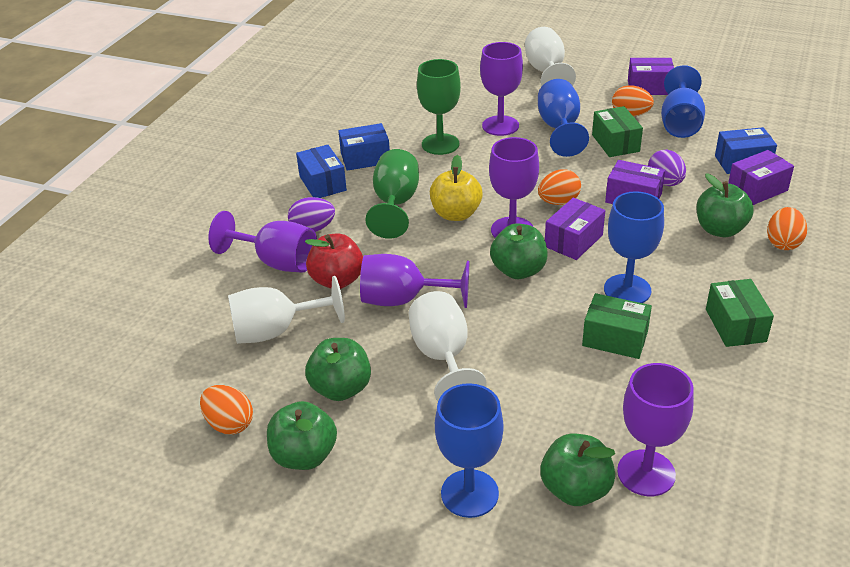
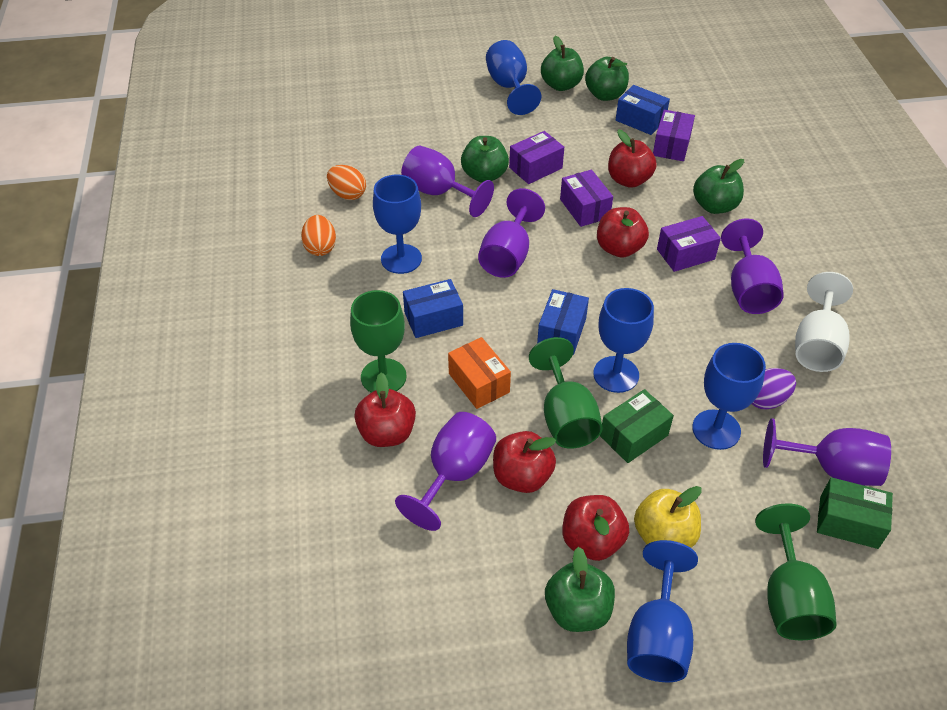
blue goblet: [435,383,504,518] [538,79,589,157] [604,191,664,303] [661,65,705,138] = 4 -> [373,175,422,274] [486,40,541,115] [593,288,654,393] [627,540,698,682] [692,343,766,450] = 5
green box: [582,293,652,359] [592,106,643,157] [706,279,774,347] = 3 -> [600,389,674,463] [817,477,893,549] = 2
green goblet: [365,149,419,239] [417,59,461,155] = 2 -> [350,290,407,393] [529,337,603,449] [755,503,837,640] = 3
orange box: none = 0 -> [448,337,511,409] = 1
orange egg: [200,385,253,435] [538,169,581,205] [612,85,654,117] [767,207,807,250] = 4 -> [301,215,336,256] [327,165,366,200] = 2
purple egg: [288,197,335,232] [648,150,686,186] = 2 -> [752,368,796,410] = 1
red apple: [305,234,363,289] = 1 -> [354,373,416,447] [493,431,556,493] [562,495,629,561] [597,207,649,258] [608,129,657,188] = 5
white goblet: [228,276,345,344] [409,291,487,401] [525,27,576,86] = 3 -> [795,272,853,372] = 1

